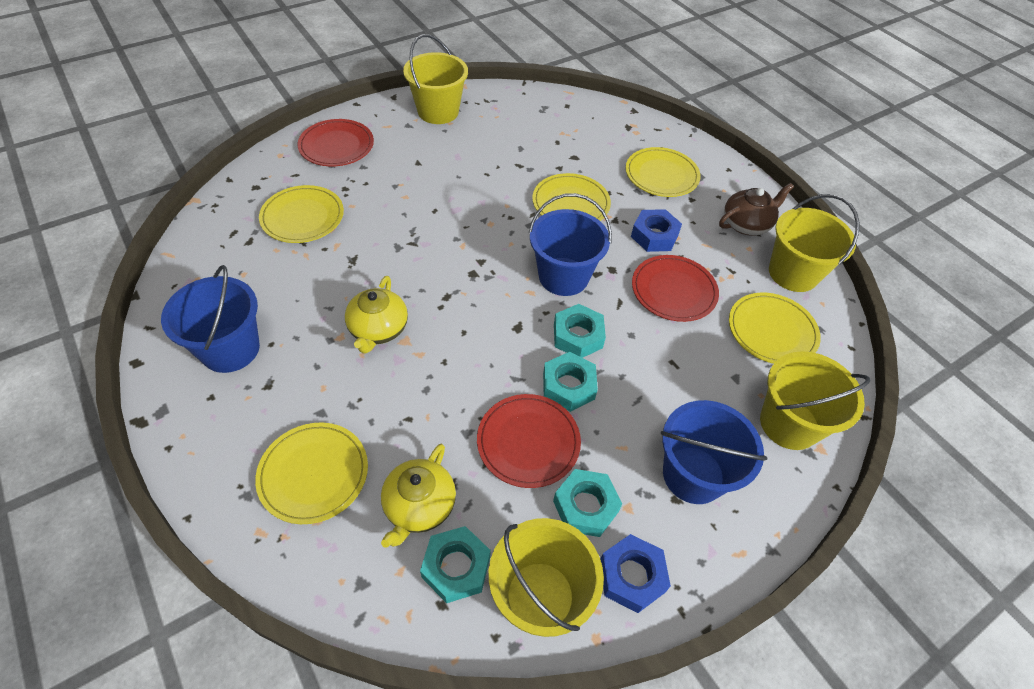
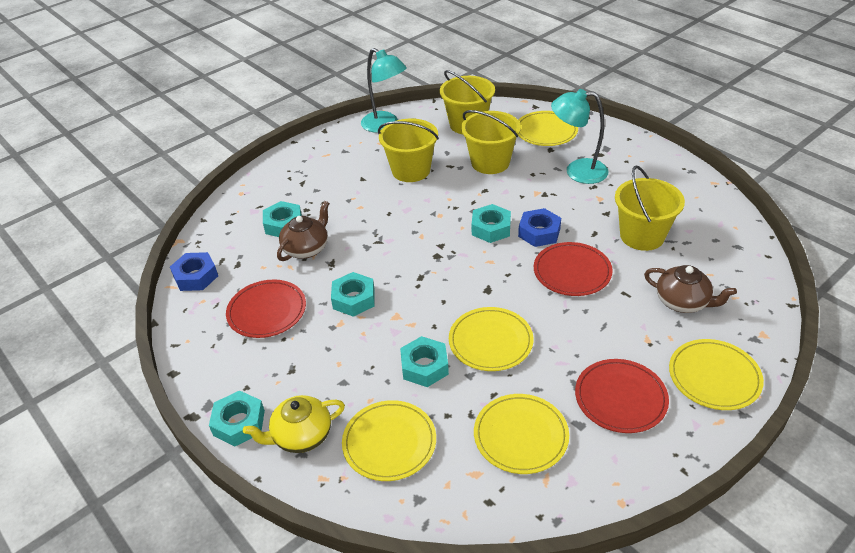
blue bucket: [161,265,260,373] [528,193,612,296] [661,400,767,504] = 3 -> none = 0
brown teapot: [719,183,794,236] = 1 -> [277,201,329,261] [644,265,737,313] = 2
turquoise lamp: none = 0 -> [361,48,407,133] [551,89,609,184] = 2
turquoise nut: [420,526,491,603] [543,352,598,412] [553,469,622,537] [554,304,606,358] = 4 -> [209,390,265,447] [263,201,302,237] [331,272,375,317] [400,336,449,387] [472,204,511,243] = 5
yellow teapot: [345,276,408,354] [381,444,456,548] = 2 -> [243,395,345,453] = 1

